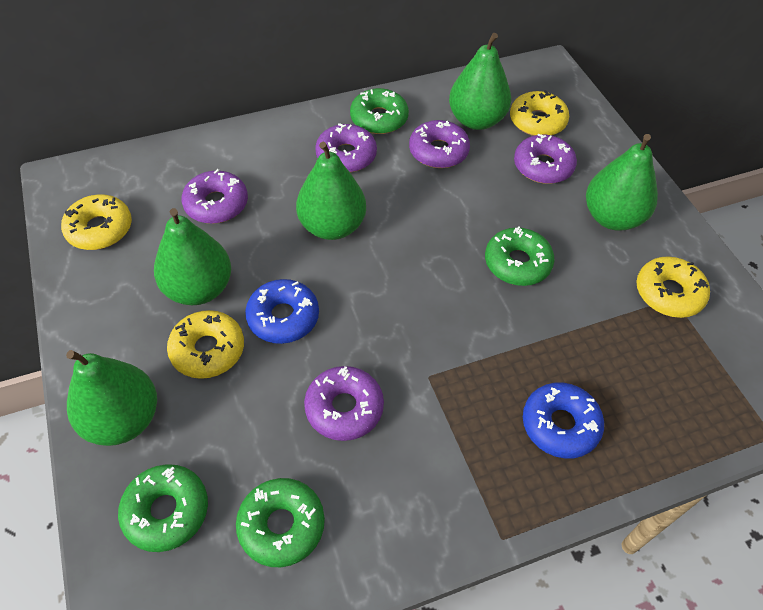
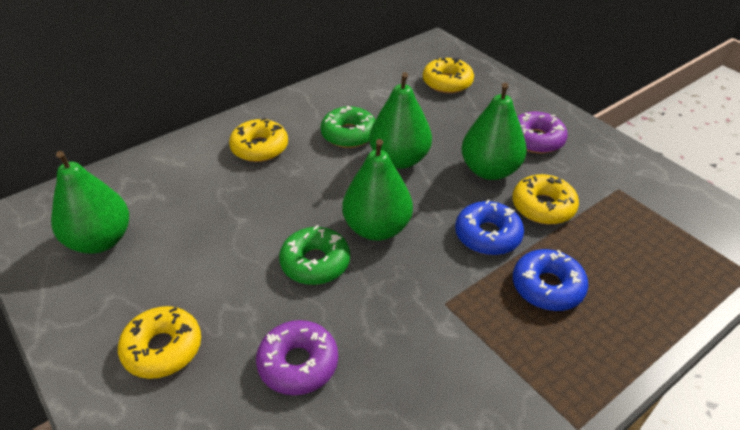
green donut: [118,464,208,552] [236,478,325,567] [350,88,409,134] [485,226,555,286] = 4 -> [279,225,350,285] [320,106,375,148] = 2
green pear: [66,350,157,446] [154,208,231,305] [296,142,366,240] [449,33,511,130] [586,134,658,231] = 5 -> [51,151,129,254] [342,139,413,241] [369,72,432,169] [461,82,527,180] = 4
purple donut: [181,169,248,224] [304,366,384,441] [315,123,377,172] [409,120,470,168] [514,133,577,184] = 5 -> [256,320,338,395] [517,112,568,153] = 2

